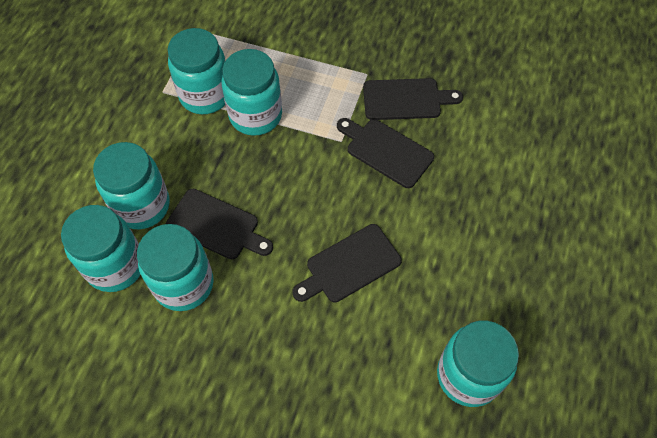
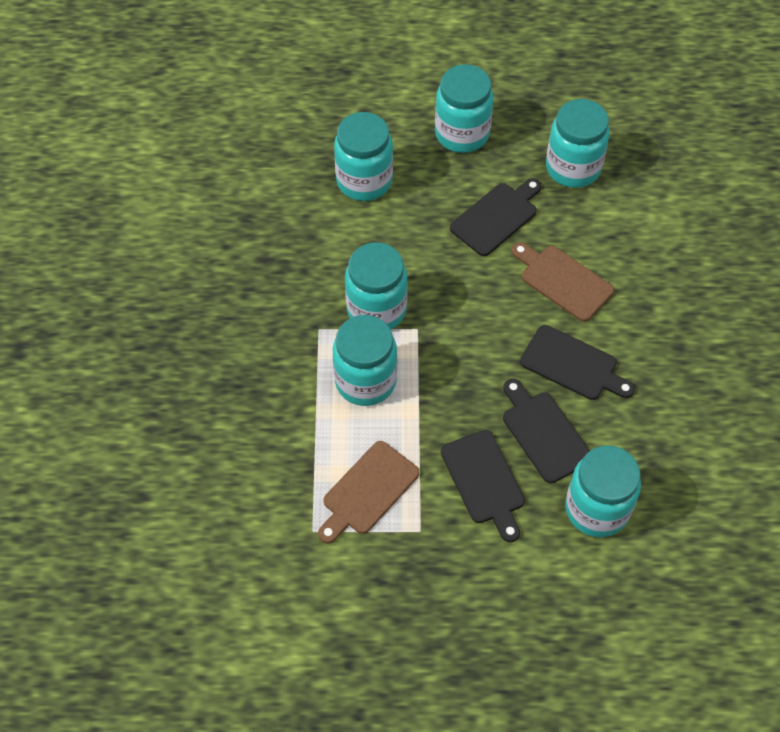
brown cutting board: none = 0 -> [318,441,420,544] [511,242,614,322] = 2

